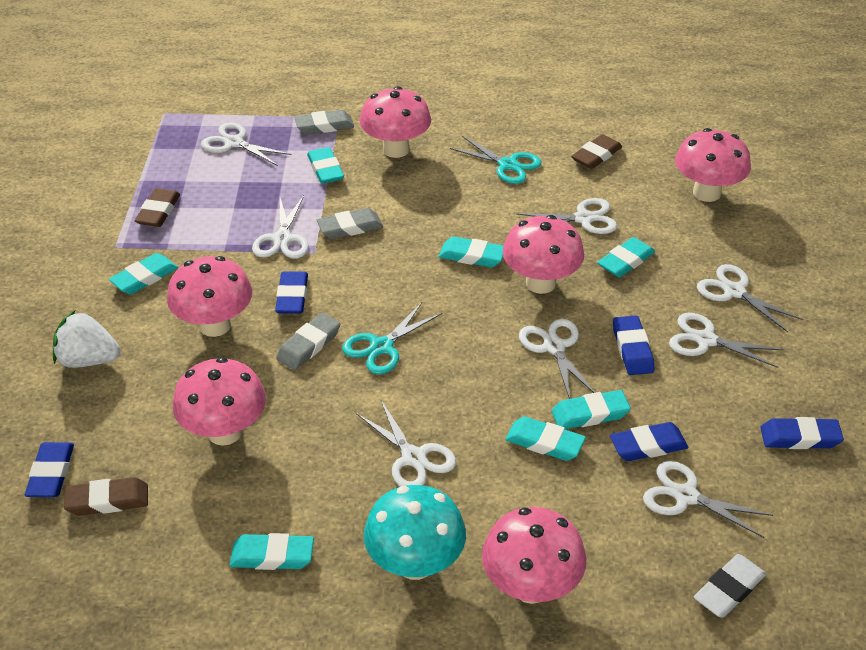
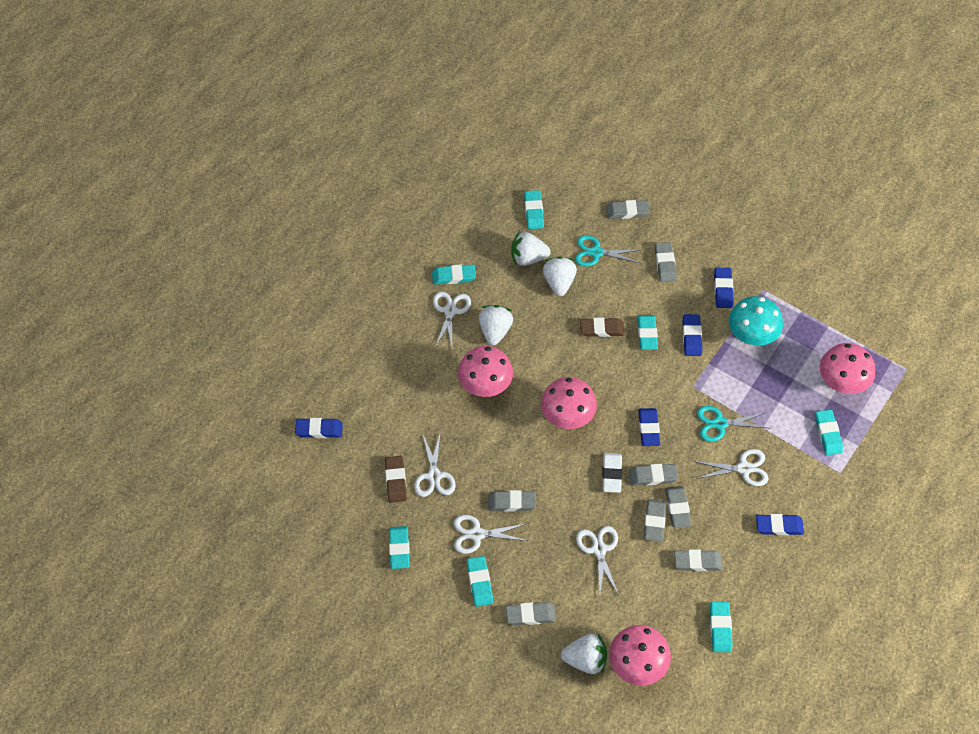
brown eraser: [64,477,148,516] [135,188,180,227] [571,134,622,169] = 3 -> [385,456,407,503] [580,318,625,337] = 2
grey eraser: [276,313,340,370] [294,110,354,135] [317,208,383,239] = 3 -> [488,490,536,512] [506,602,556,625] [606,200,650,219] [629,464,678,486] [644,499,666,541] [655,242,677,282] [665,486,692,528] [674,550,723,571] = 8
pink mushroom: [167,256,252,337] [173,357,266,446] [360,86,431,158] [482,507,586,604] [503,215,584,294] [675,128,751,202] = 6 -> [458,346,513,397] [541,377,597,429] [609,625,671,686] [820,343,875,394] = 4
white scissors: [201,123,291,166] [252,196,309,258] [356,401,456,486] [516,198,617,234] [519,319,595,399] [643,461,773,538] [669,313,783,368] [697,264,803,332] = 8 -> [414,431,456,497] [433,291,471,348] [454,515,528,554] [576,526,618,595] [694,449,769,486] = 5
white strawberry: [53,311,120,368] = 1 -> [479,305,513,346] [511,231,551,266] [543,256,577,296] [561,634,607,674] = 4

